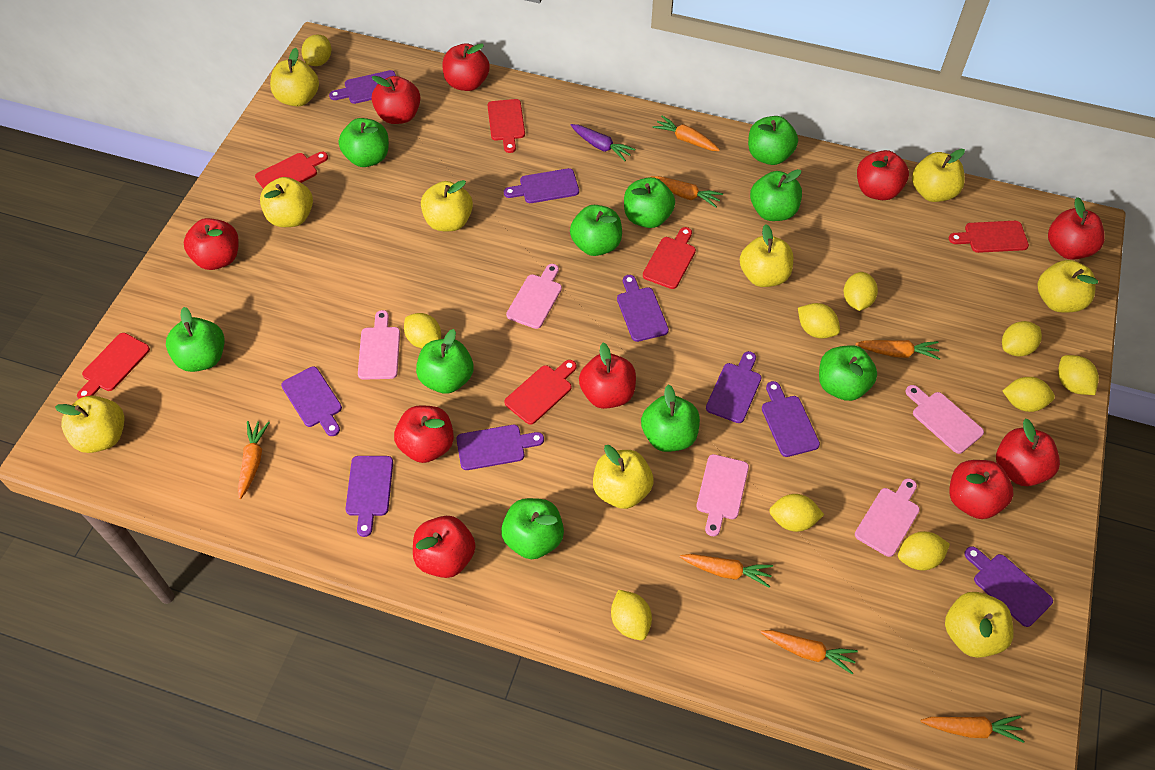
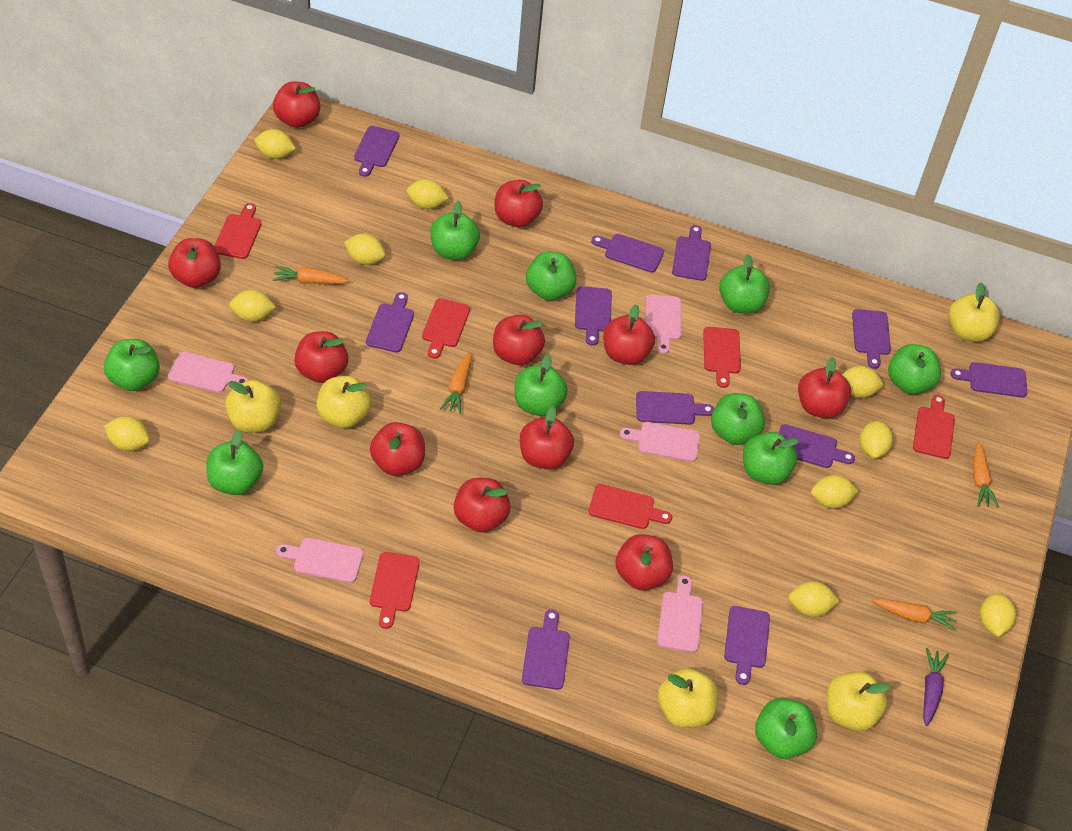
orange carrot: [238,421,270,499] [651,176,723,208] [653,116,720,151] [680,554,773,588] [760,630,858,674] [856,340,940,360] [921,715,1025,743] = 7 -> [273,266,349,284] [440,352,472,414] [872,598,957,631] [973,441,999,507] = 4
purple cutting board: [281,367,342,436] [329,70,396,104] [345,456,393,537] [456,425,544,470] [504,168,579,203] [617,275,669,342] [706,351,762,423] [762,381,820,457] [964,546,1053,627] = 9 -> [354,126,399,177] [366,292,414,352] [522,610,570,690] [575,286,612,346] [591,234,664,273] [636,391,714,425] [672,225,711,281] [724,606,770,685] [779,424,855,468] [852,309,891,369] [951,362,1027,398] = 11
red apple: [184,218,239,270] [372,76,420,124] [394,406,454,463] [413,516,476,578] [442,43,490,91] [579,343,636,409] [857,150,909,200] [949,460,1013,519] [996,418,1060,486] [1048,197,1105,260] = 10 -> [168,238,221,288] [273,82,320,128] [294,331,348,383] [370,422,425,476] [454,478,511,533] [493,315,545,365] [495,180,543,227] [520,406,574,470] [603,304,655,365] [615,534,673,590] [798,357,851,418] = 11
yellow apple: [55,396,125,453] [260,177,313,227] [270,48,319,106] [421,180,473,231] [593,445,654,509] [740,224,793,287] [912,149,965,202] [945,592,1014,658] [1037,260,1098,312] = 9 -> [225,380,281,433] [316,376,371,428] [658,668,718,728] [827,671,890,731] [948,282,1000,342] = 5

